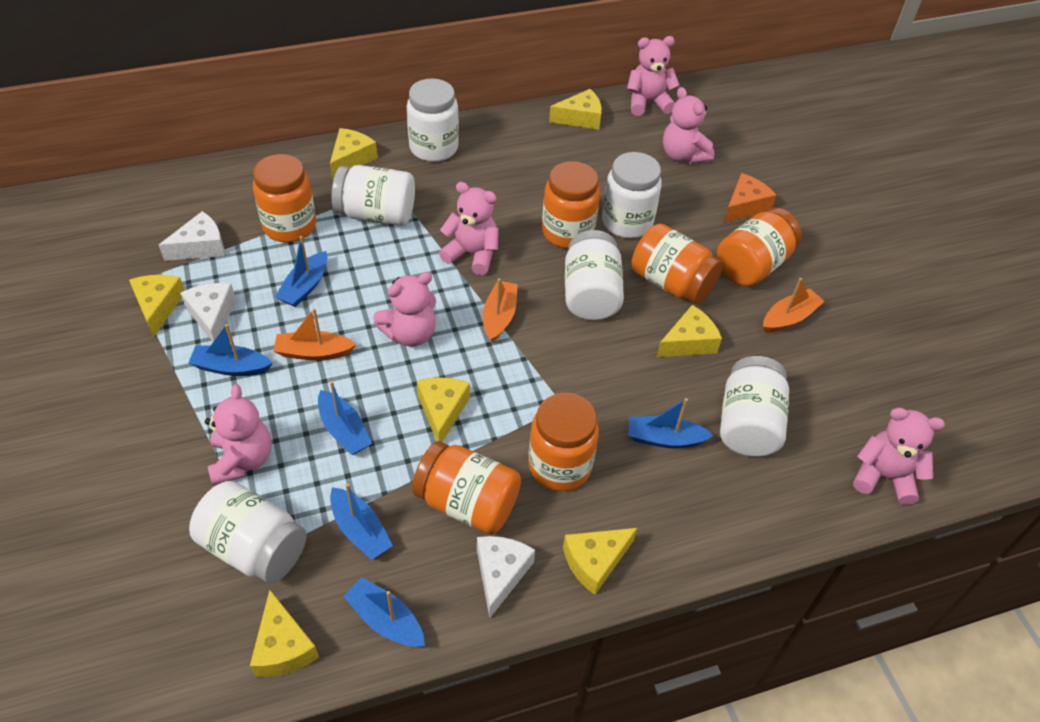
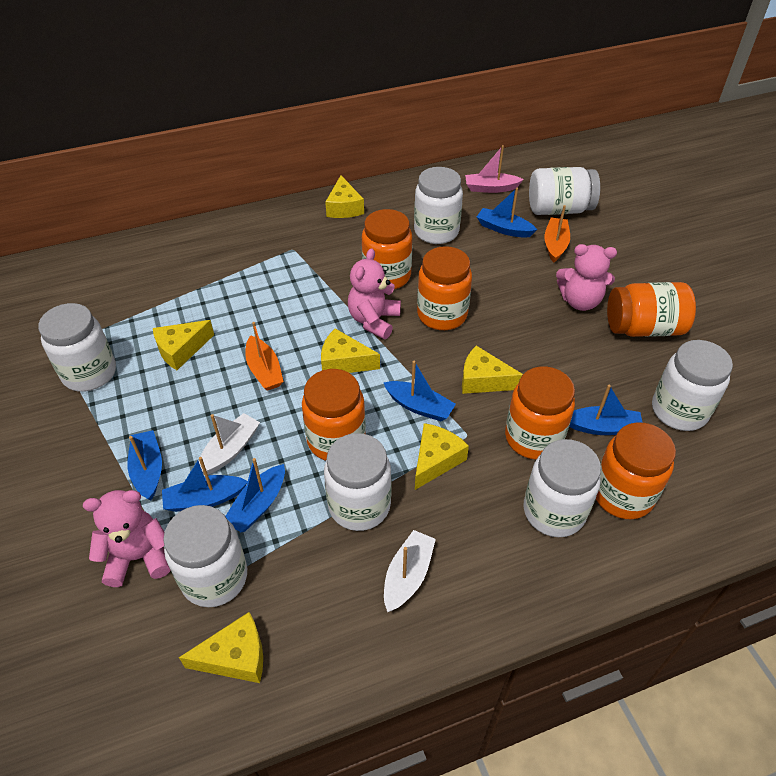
orange boat: [274,308,356,361] [483,278,518,342] [763,278,825,333] = 3 -> [245,322,284,391] [544,205,570,263] = 2
orange cheese: [723,173,776,223] = 1 -> none = 0
pink boat: none = 0 -> [465,145,524,193] = 1
pink teddy bear: [205,384,272,485] [373,272,436,346] [439,182,499,275] [627,36,680,116] [663,87,714,164] [853,408,945,505] = 6 -> [83,490,170,587] [348,248,401,339] [556,244,617,311] = 3
white boat: none = 0 -> [199,413,260,475] [384,530,436,612] = 2
white cheese: [159,211,225,261] [180,283,236,342] [477,536,535,618] = 3 -> none = 0
white jar: [189,481,307,583] [331,165,415,226] [407,78,459,162] [565,230,624,320] [602,152,662,238] [720,356,789,457] = 6 -> [38,303,116,392] [164,505,247,607] [324,433,391,531] [414,167,463,244] [524,439,601,537] [529,167,600,215] [652,340,733,431] = 7
yellow cheese: [129,275,185,337] [250,590,319,677] [330,128,378,179] [417,377,470,442] [549,89,602,130] [563,528,637,595] [657,305,722,357] = 7 -> [153,320,214,370] [179,612,263,683] [321,328,380,373] [325,175,364,218] [415,423,469,490] [462,346,523,394] = 6

